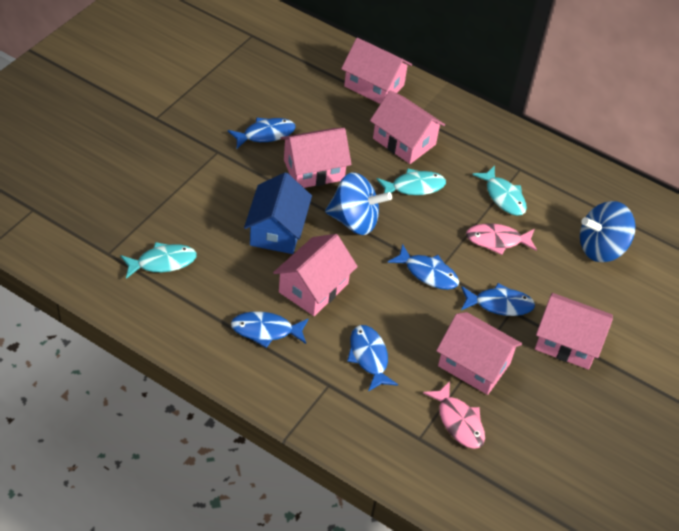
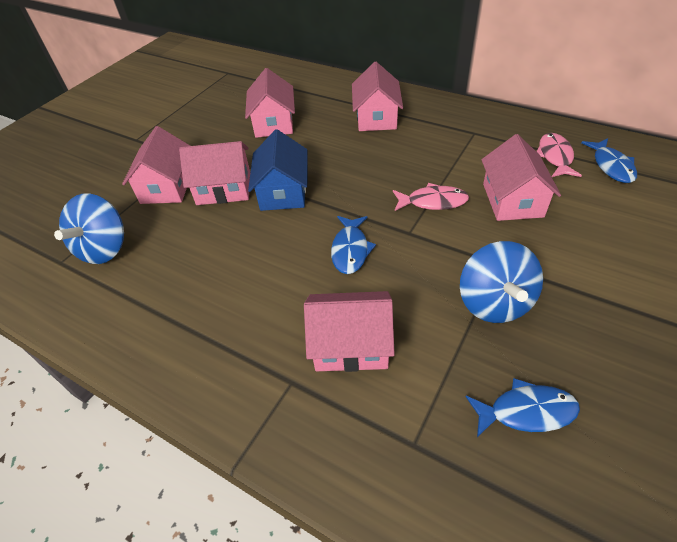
blue fish: [228,118,296,149] [231,311,309,348] [347,325,398,392] [388,244,459,290] [461,283,535,316] = 5 -> [331,216,376,274] [466,378,580,437] [582,138,637,183] = 3
turquoise fish: [120,242,197,279] [377,168,446,195] [472,166,527,216] = 3 -> none = 0

